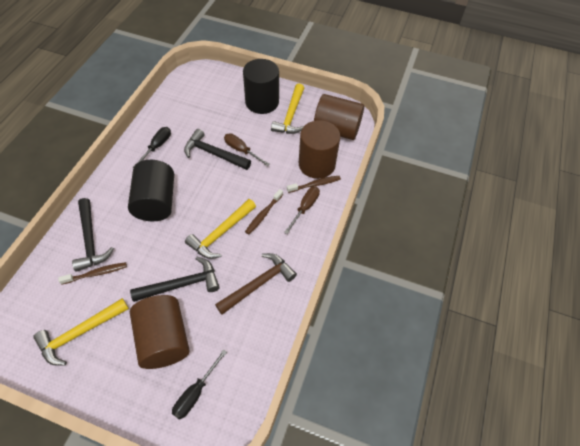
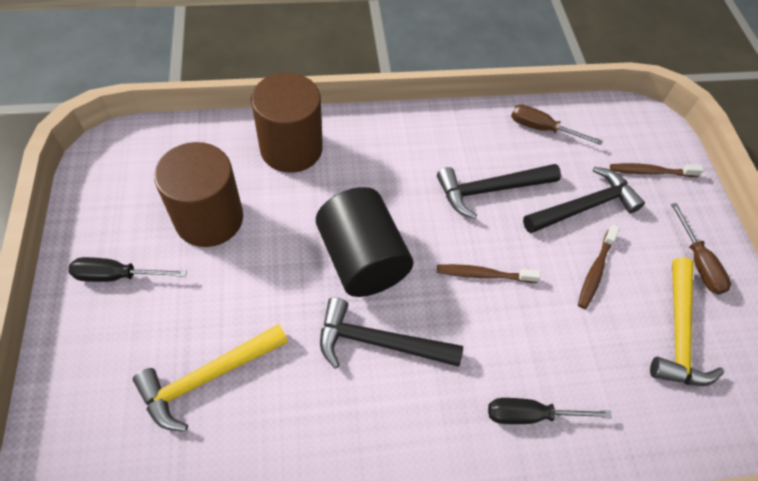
black cylinder: [128,160,174,221] [243,59,279,114] = 2 -> [316,187,413,297] = 1
brown cylinder: [130,295,190,369] [299,120,340,179] [314,94,364,140] = 3 -> [154,142,243,247] [251,73,323,173] = 2
brown hammer: [215,253,297,315] = 1 -> none = 0
yellow hammer: [33,298,129,366] [185,199,256,259] [271,83,304,134] = 3 -> [133,324,288,431] [650,258,724,386] = 2

